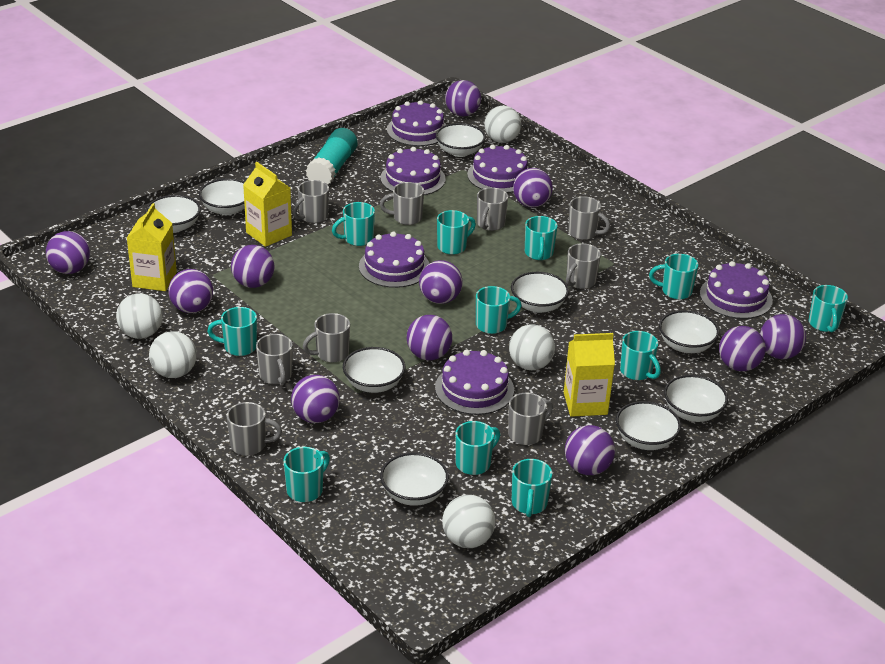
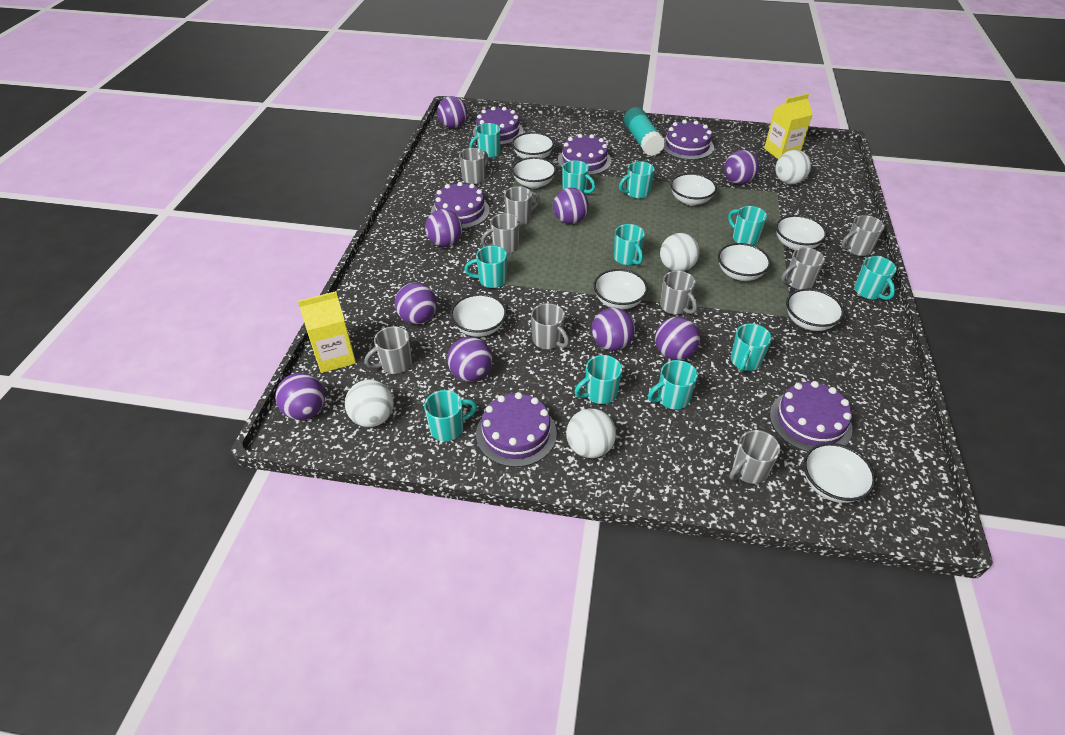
purple ball: [46,231,90,274] [168,269,213,313] [231,245,274,288] [291,375,340,423] [407,315,452,360] [419,260,463,304] [445,80,481,116] [513,168,553,208] [565,425,615,475] [719,326,766,371] [760,314,806,359] = 11 -> [275,373,325,420] [395,282,437,324] [425,209,462,247] [437,96,467,128] [447,337,492,382] [553,188,589,224] [592,308,635,351] [655,317,700,360] [724,150,759,185] = 9
white ball: [116,293,163,339] [149,331,197,378] [442,495,495,548] [484,106,521,143] [509,324,555,370] = 5 -> [345,380,394,427] [566,409,616,458] [660,233,699,271] [775,150,811,184] = 4
yellow carton: [127,203,177,291] [243,162,292,247] [564,333,615,417] = 3 -> [298,291,356,373] [764,94,813,159] = 2

